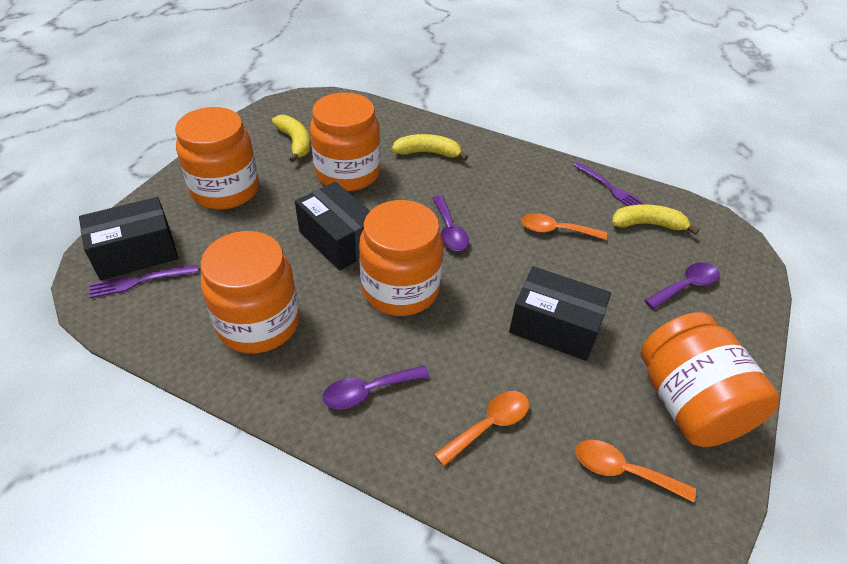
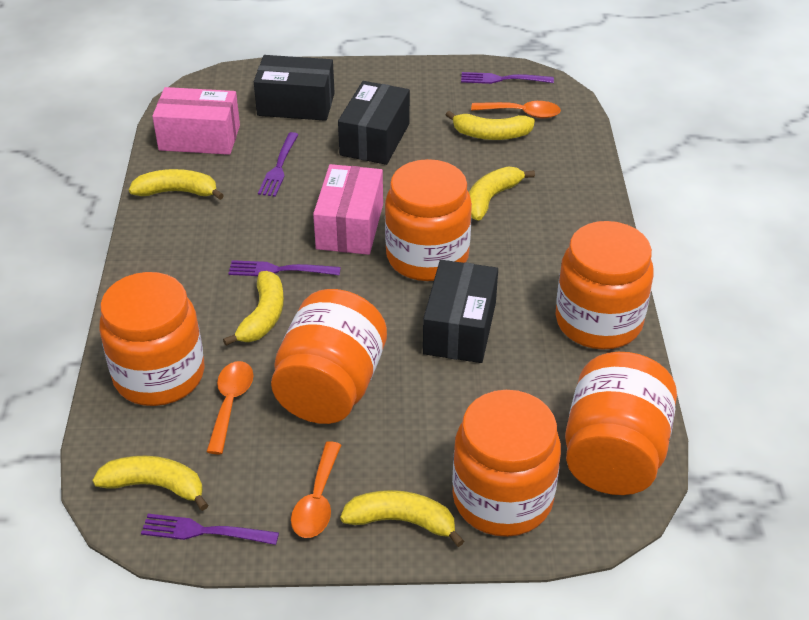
orange jar: [175,107,259,210] [201,231,300,353] [310,92,381,191] [359,200,443,316] [641,312,780,447] = 5 -> [99,272,205,406] [271,289,387,424] [385,159,472,281] [452,390,561,537] [556,221,654,349] [565,352,677,495] = 6
pink box: none = 0 -> [152,87,240,155] [313,164,383,255] = 2
purple fork: [89,265,199,298] [573,162,645,206] = 2 -> [141,514,279,545] [228,260,341,276] [258,132,299,197] [461,72,554,84] = 4
purple spoon: [322,365,430,409] [433,195,469,251] [644,262,720,309] = 3 -> none = 0
yellow banana: [272,115,310,163] [392,134,468,160] [612,204,699,235] = 3 -> [92,456,208,511] [129,169,224,200] [223,271,284,346] [340,490,464,547] [446,111,535,140] [469,167,535,221] = 6

